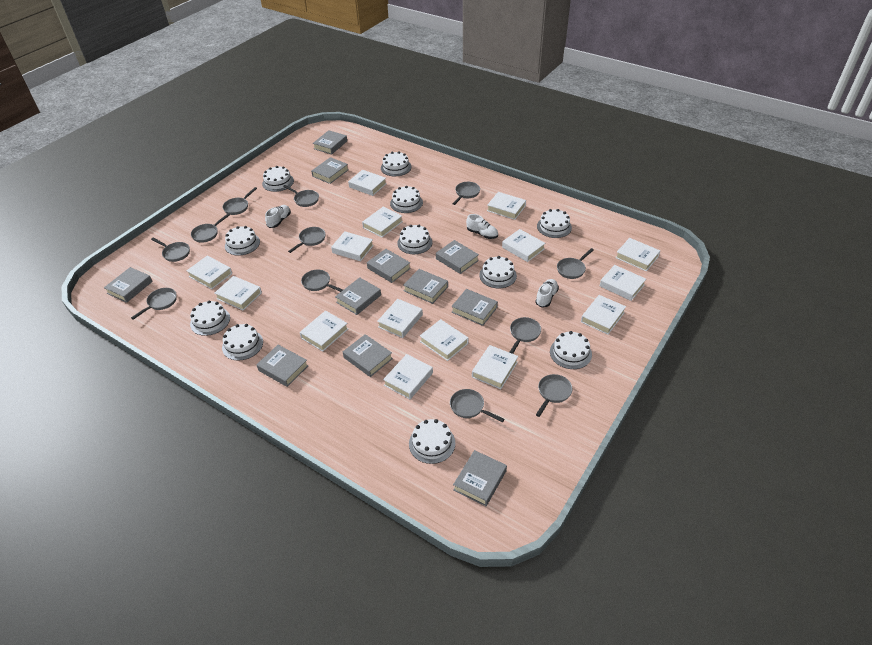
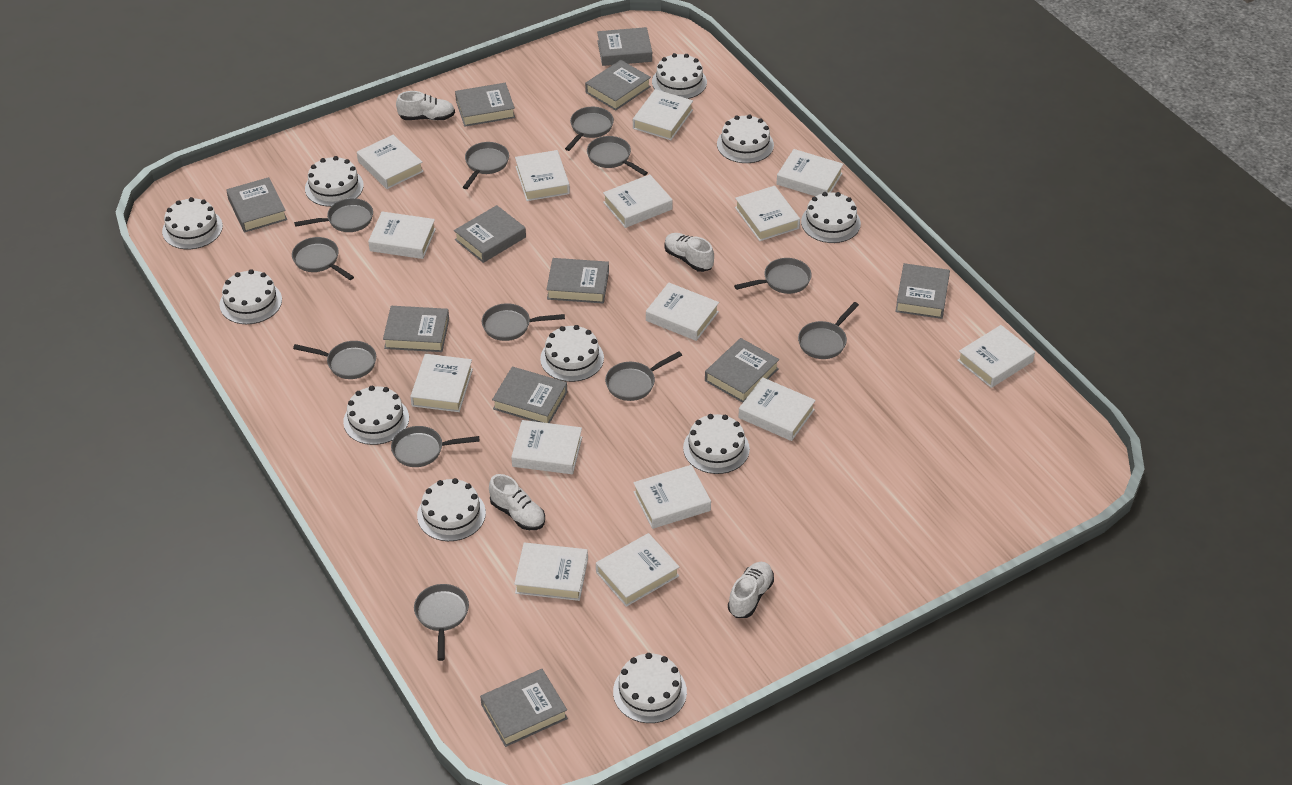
white shoe: [265,205,291,228] [466,214,498,239] [535,279,559,307] = 3 -> [396,91,455,120] [489,474,545,530] [664,233,714,272] [728,562,774,618] = 4

